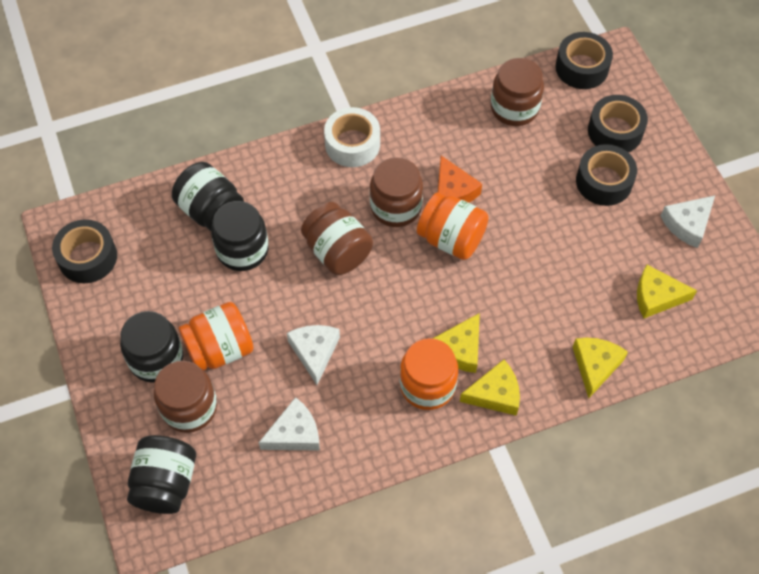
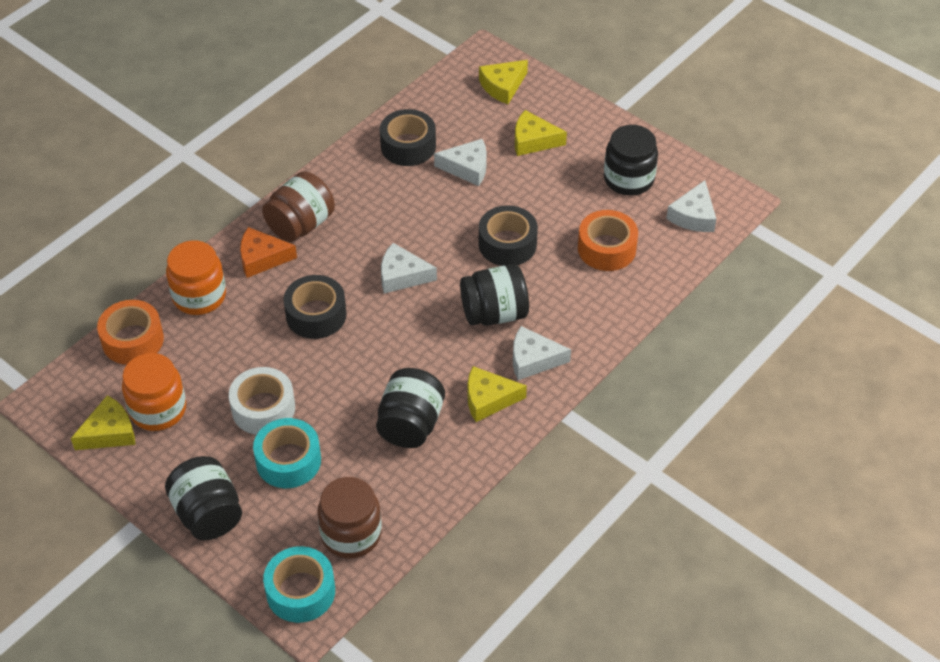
black tape: [52,219,117,283] [555,32,613,89] [576,144,637,206] [588,95,648,152] = 4 -> [283,275,346,339] [380,109,436,166] [479,205,538,266] = 3
brown jar: [154,361,217,433] [301,202,373,275] [370,157,423,227] [491,58,544,126] = 4 -> [262,171,335,242] [317,477,382,558] = 2
orange jar: [179,302,254,371] [400,338,458,410] [417,192,489,260] = 3 -> [122,353,186,431] [166,241,226,315] = 2
orange tape: none = 0 -> [97,300,164,365] [578,210,638,271] = 2
turquoise tape: none = 0 -> [253,418,321,488] [263,546,335,623] = 2
white cheese: [259,397,320,450] [287,325,340,385] [661,195,715,248] = 3 -> [381,243,437,293] [434,139,487,186] [513,326,571,380] [666,180,716,232] = 4

